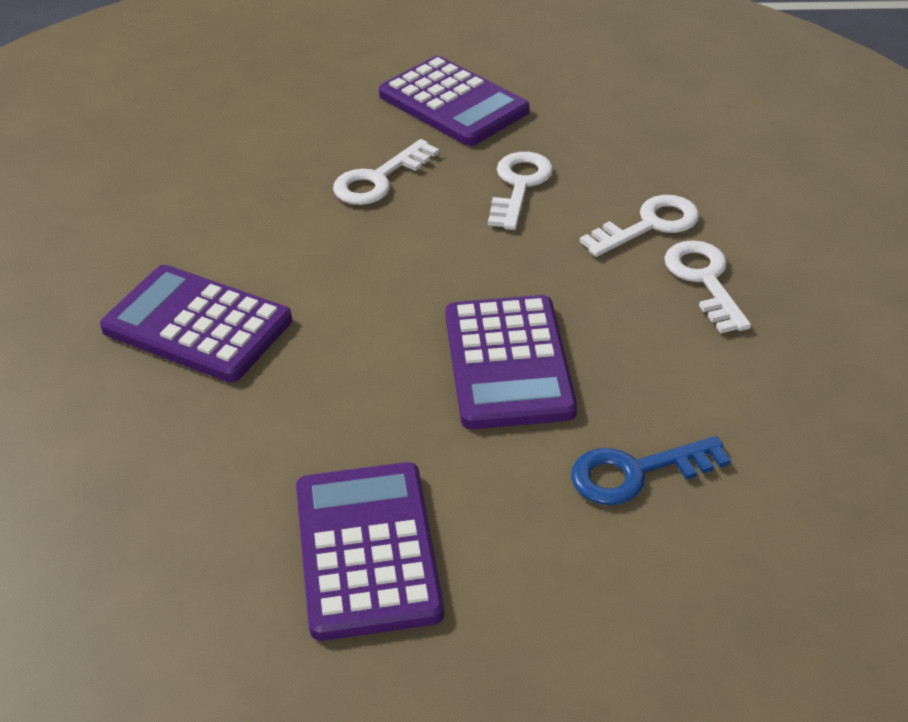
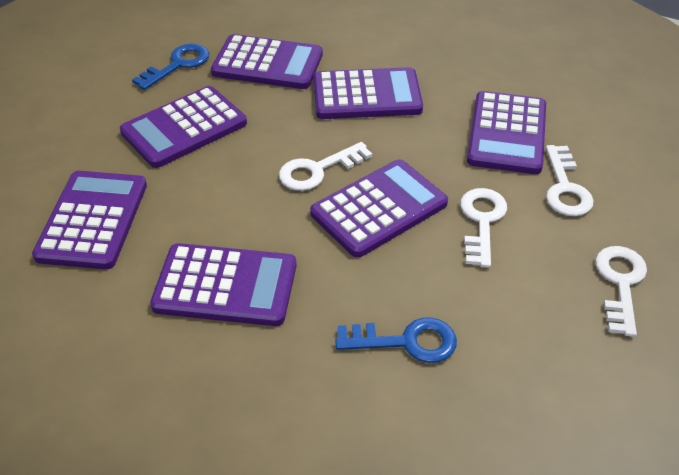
blue key: [571,436,731,505] = 1 -> [132,44,209,90] [335,317,457,363] = 2
purple calculator: [100,265,292,382] [296,462,444,641] [379,56,529,146] [445,295,577,429] = 4 -> [32,171,147,269] [120,86,247,168] [150,243,296,326] [211,34,323,89] [310,159,448,258] [313,67,423,119] [467,91,546,174] = 7

